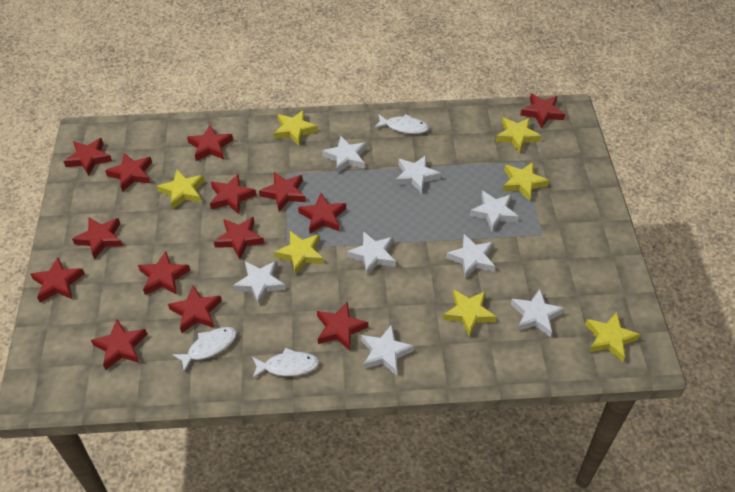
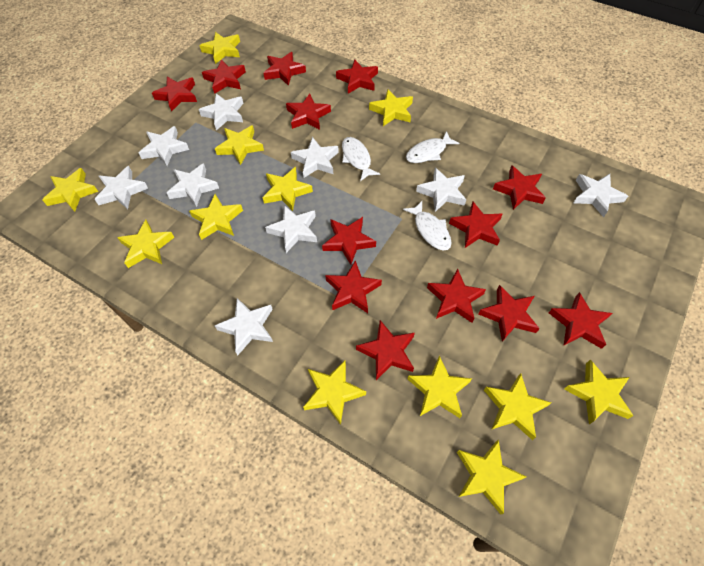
red star: [30,257,85,303] [63,138,112,176] [72,217,123,259] [91,320,147,370] [105,153,152,192] [138,251,190,295] [168,286,222,333] [187,125,233,161] [210,174,256,214] [214,217,264,259] [259,172,306,211] [298,193,346,233] [317,301,368,351] [520,93,565,129] = 14 -> [152,77,197,112] [202,59,246,94] [264,52,306,86] [286,94,331,130] [322,217,376,265] [325,260,382,313] [336,60,378,94] [356,320,415,380] [427,269,486,323] [449,202,502,248] [478,285,540,342] [493,165,546,210] [549,292,612,349] = 13
white star: [233,261,286,305] [322,136,366,173] [347,231,396,275] [361,325,414,376] [395,155,441,194] [446,234,495,278] [470,191,519,232] [511,289,565,337] = 8 -> [94,166,148,209] [139,126,189,166] [167,163,219,207] [199,93,244,130] [215,298,273,355] [265,205,317,253] [291,137,339,178] [416,168,466,212] [574,174,628,217] = 9
yellow star: [157,169,205,210] [274,110,318,146] [274,231,324,275] [443,289,497,337] [496,118,541,153] [503,162,549,201] [585,312,641,362] = 7 -> [42,168,98,212] [117,220,175,268] [189,194,243,240] [199,32,240,64] [215,125,264,165] [262,167,313,211] [303,360,366,425] [369,89,413,126] [408,355,472,418] [457,439,526,514] [484,373,551,440] [564,360,633,424] = 12

